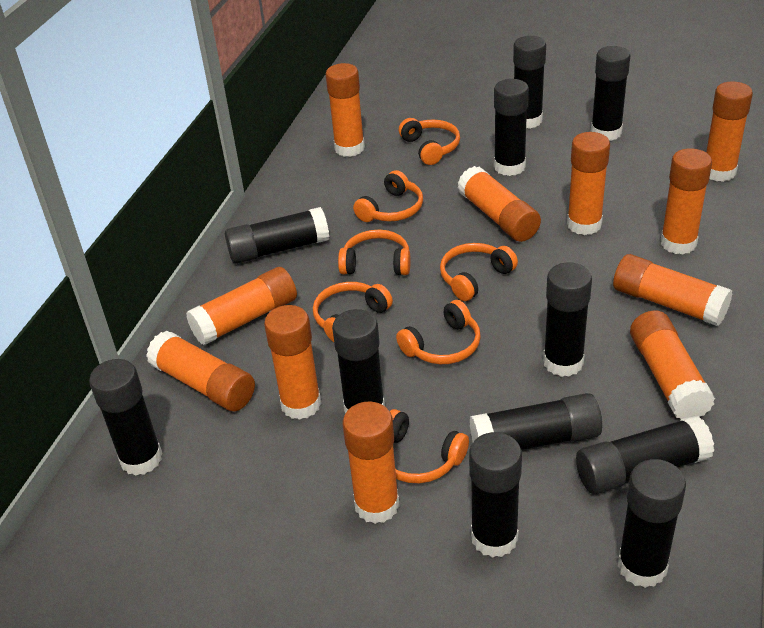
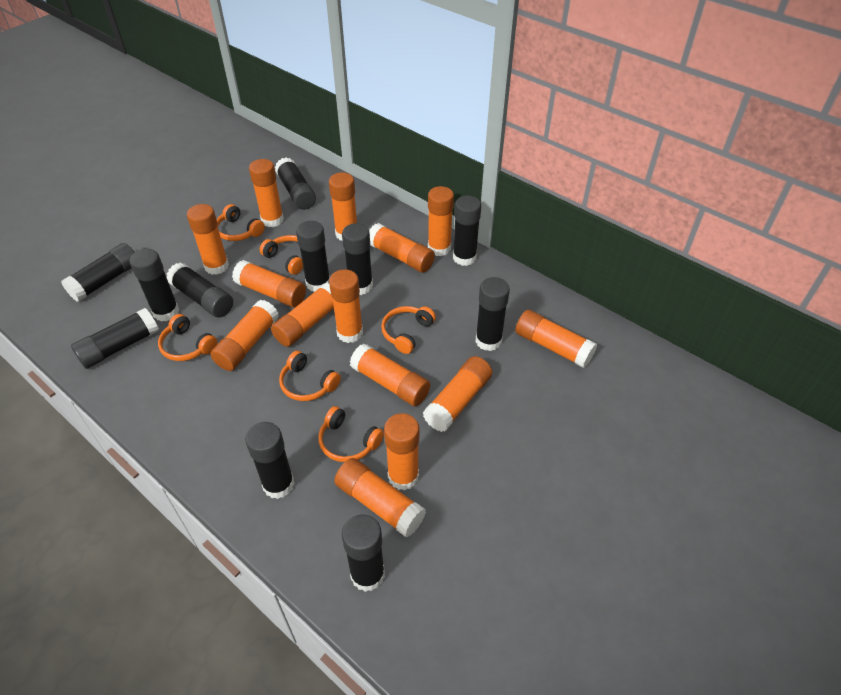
orange glue stick: [146,331,255,411] [186,267,297,345] [264,305,321,420] [326,63,365,157] [343,401,400,524] [458,166,541,242] [567,132,610,235] [613,254,732,326] [630,310,715,419] [661,148,712,255] [706,81,753,182] = 11 -> [187,204,229,275] [211,300,279,371] [232,260,306,307] [249,159,284,227] [271,283,334,347] [329,172,357,241] [329,269,363,343] [334,458,426,537] [350,343,430,406] [369,223,435,273] [384,413,419,491] [423,356,492,432] [428,186,454,256] [515,310,597,368] = 14
orange headphones: [313,282,393,342] [338,230,411,275] [353,170,423,222] [390,409,469,483] [396,300,481,364] [399,118,460,165] [440,243,518,301] = 7 -> [158,314,217,361] [217,204,265,241] [260,235,303,275] [279,351,341,401] [318,406,384,462] [381,306,436,354] = 6

